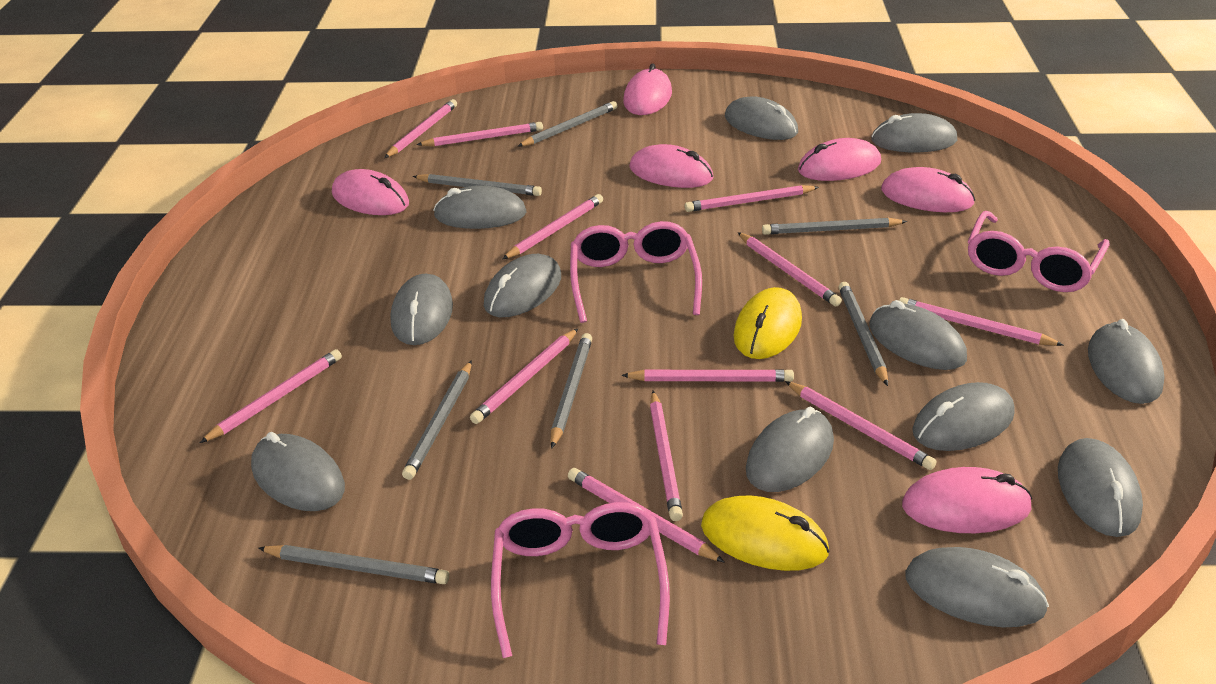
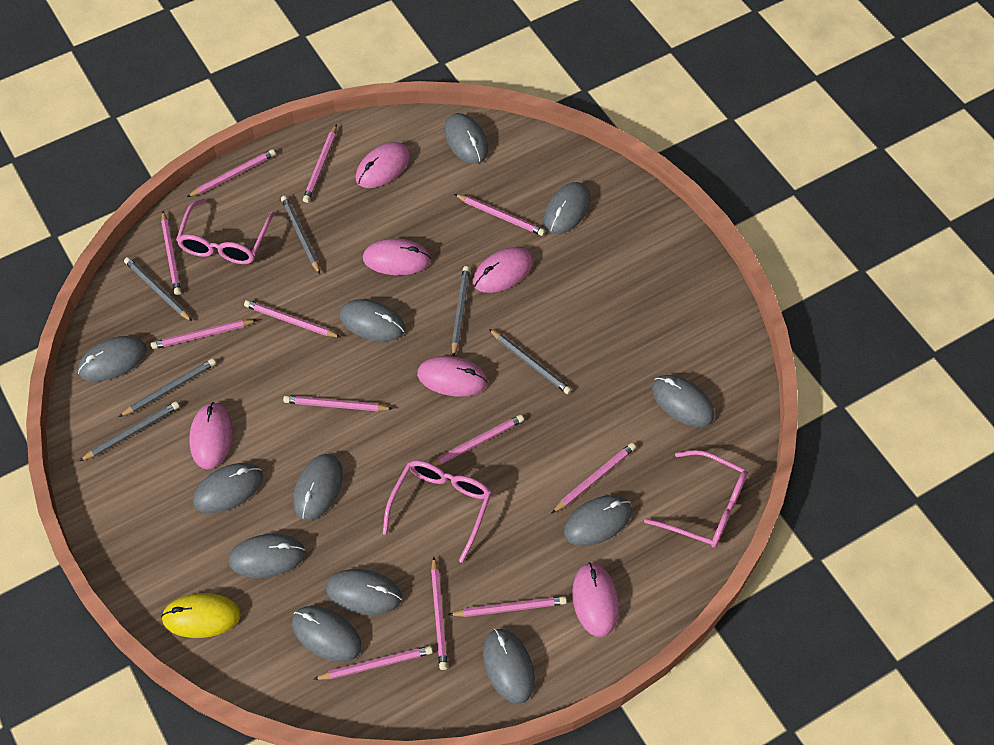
grey pencil: [258,545,449,584] [402,360,472,480] [412,174,542,196] [517,101,617,147] [551,333,592,449] [762,218,907,235] [839,282,888,386] = 7 -> [79,401,180,461] [119,358,216,417] [124,257,193,322] [281,196,320,274] [452,266,470,357] [489,329,572,394] = 6
yellow mouse: [701,496,830,571] [734,287,802,359] = 2 -> [161,593,241,638] = 1

